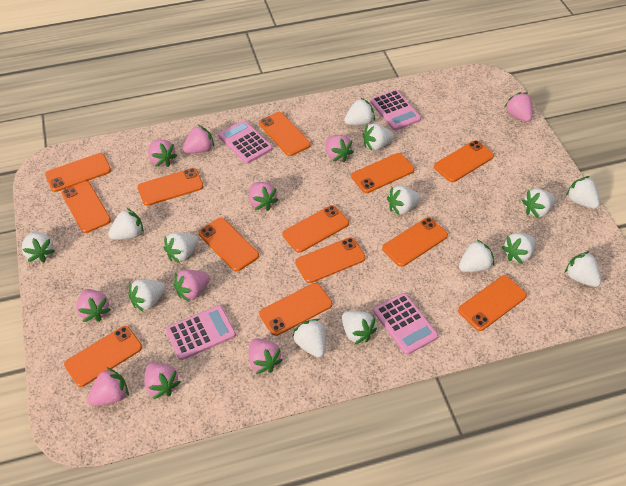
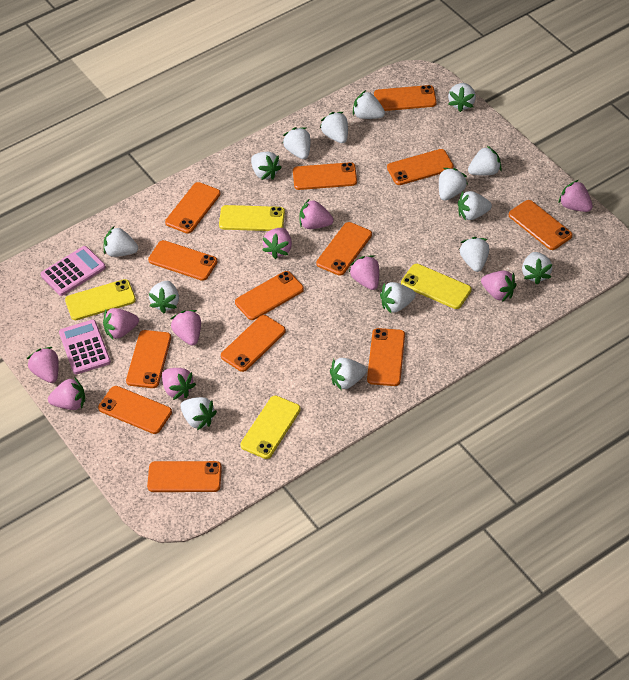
pink calculator: [166,305,236,360] [218,120,272,164] [370,90,421,131] [373,293,438,355] = 4 -> [41,246,106,296] [59,320,111,375] = 2
white strawberry: [22,232,55,262] [108,208,144,240] [128,279,165,312] [164,232,198,263] [292,319,326,358] [342,311,377,345] [344,97,375,125] [363,123,394,151] [387,186,421,215] [459,239,494,272] [502,233,535,264] [522,188,556,218] [565,251,601,287] [566,176,600,209] = 14 -> [103,226,138,257] [149,281,179,313] [180,397,217,430] [251,152,282,180] [283,127,310,159] [320,112,348,143] [330,358,367,390] [353,90,385,119] [380,282,416,313] [439,168,468,201] [448,83,476,112] [458,191,492,220] [460,237,489,272] [468,146,501,176] [522,252,552,284] = 15
yellow phone: none = 0 -> [65,279,136,320] [219,205,285,231] [240,396,301,459] [401,264,472,309] = 4

